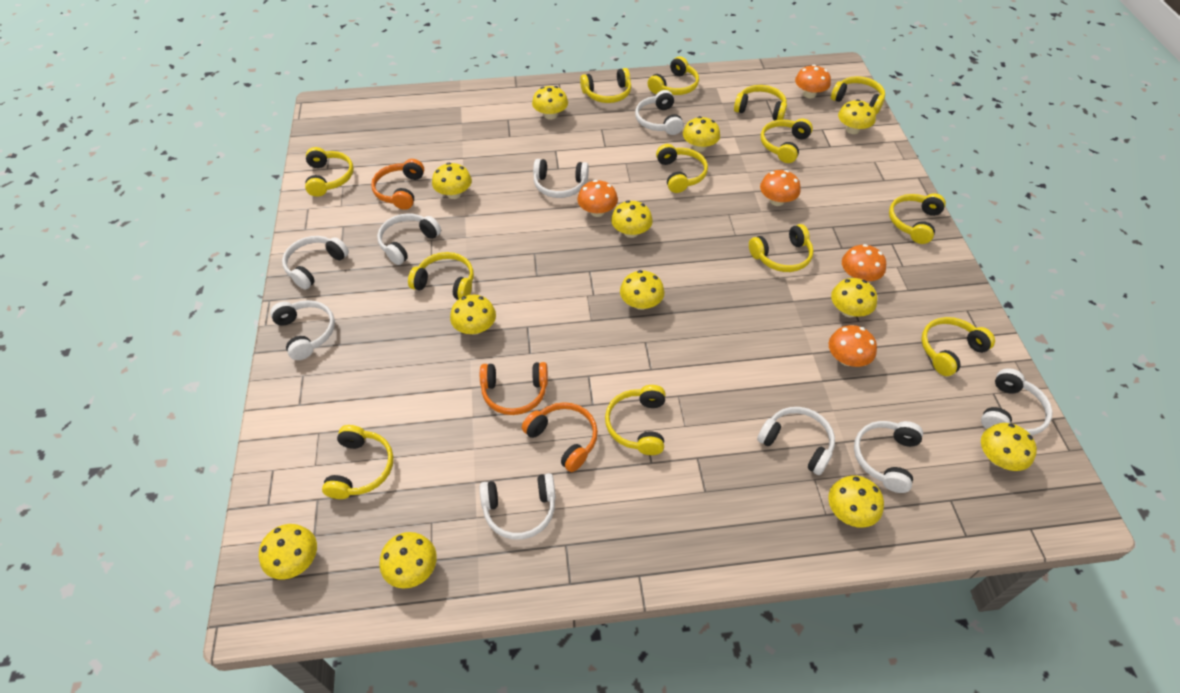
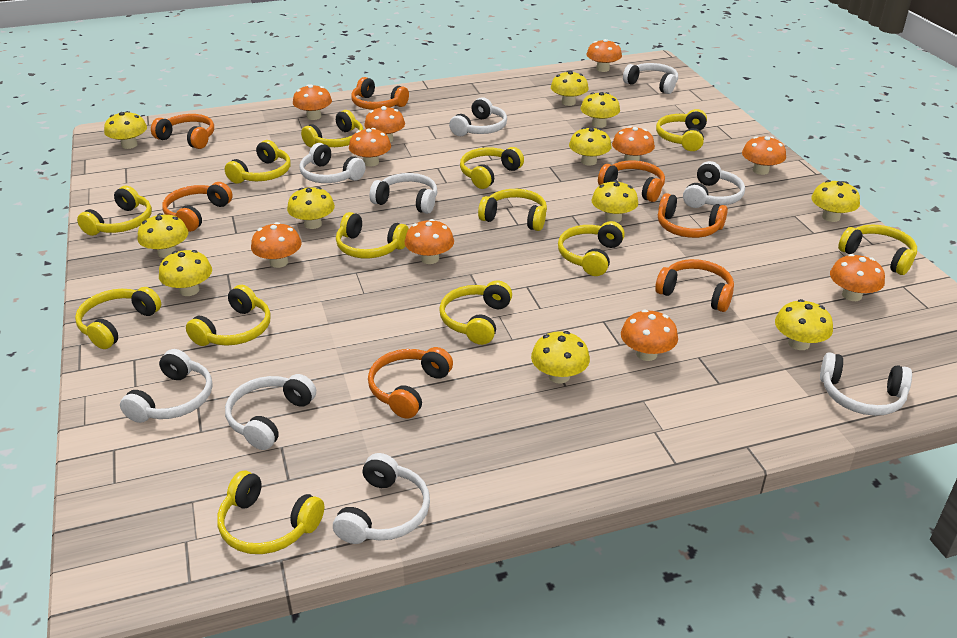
orange headphones: [371,159,424,210] [480,362,548,415] [522,402,598,472] = 3 -> [151,114,214,149] [162,182,233,232] [351,77,409,110] [368,347,453,419] [598,160,665,202] [655,259,734,312] [658,193,728,238] = 7
orange mushroom: [577,180,618,217] [760,170,801,206] [795,65,831,98] [829,325,877,367] [842,244,886,281] = 5 -> [251,222,302,268] [293,85,332,120] [349,128,391,166] [364,106,405,142] [405,219,454,264] [586,39,622,72] [612,126,655,161] [621,310,678,361] [742,136,786,175] [830,254,885,301] = 10
yellow mushroom: [259,524,317,580] [379,532,437,588] [432,163,472,199] [450,295,496,335] [532,86,568,120] [611,200,653,238] [620,270,664,310] [683,116,720,152] [828,475,884,528] [831,278,877,317] [838,99,876,134] [981,423,1037,471] = 12 -> [104,111,147,149] [137,213,188,258] [159,250,212,296] [287,187,335,229] [531,331,590,384] [551,71,589,106] [569,127,611,166] [581,92,620,128] [592,180,638,222] [775,299,833,350] [811,180,860,222] = 11

